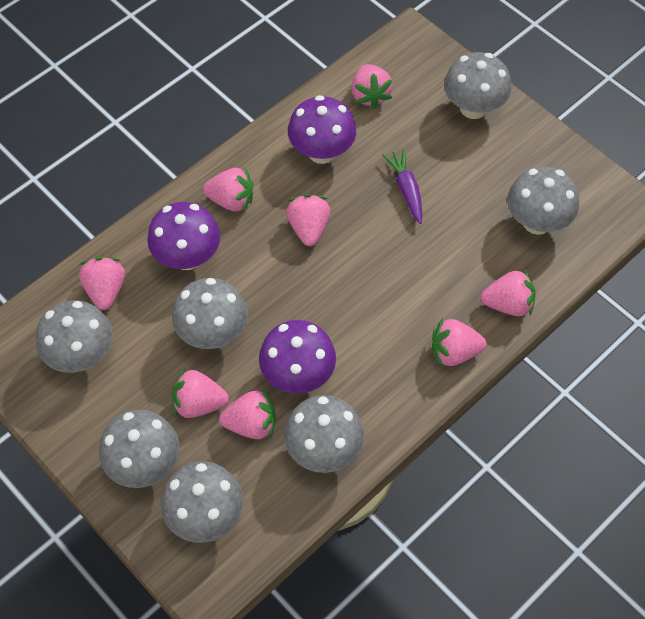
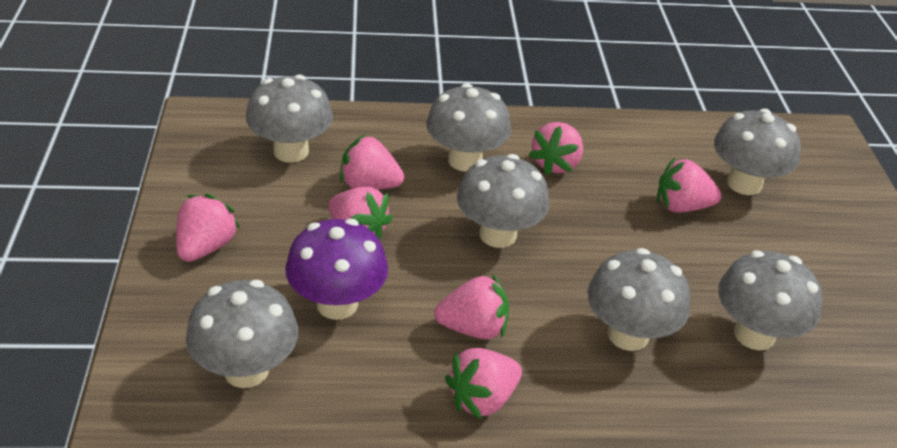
pink strawberry: [79,257,125,310] [172,367,229,418] [203,168,253,212] [219,389,276,439] [286,194,330,246] [351,64,393,109] [432,318,486,367] [480,269,536,316] = 8 -> [176,194,240,262] [328,187,393,240] [340,134,404,190] [434,274,509,339] [445,348,522,419] [529,122,583,175] [657,157,722,213] = 7
purple carrot: [383,149,422,224] = 1 -> none = 0
purple mushroom: [147,202,220,270] [259,320,336,394] [288,95,356,164] = 3 -> [285,219,388,320] = 1

